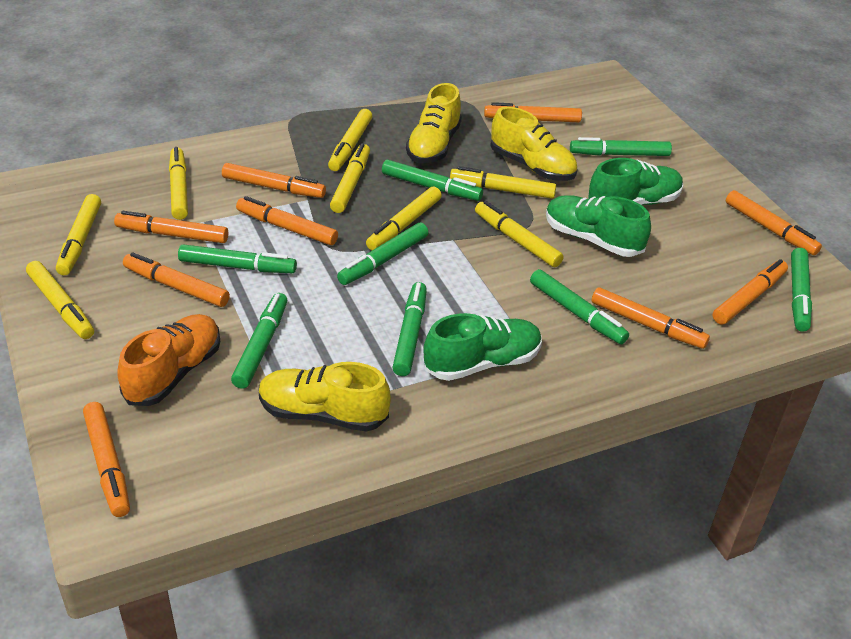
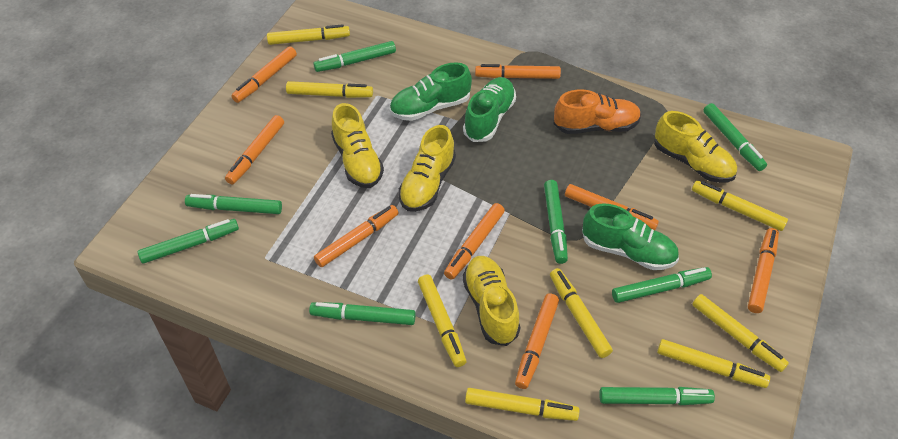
orange marker: [83,402,130,517] [114,211,228,243] [123,252,230,307] [222,163,326,198] [236,196,338,245] [484,102,582,122] [591,288,710,349] [713,259,788,324] [726,190,822,255] = 9 -> [225,115,284,184] [231,46,297,103] [314,205,399,267] [444,203,505,280] [475,64,561,79] [515,293,559,389] [565,184,659,230] [748,228,779,313] = 8
yellow shoe: [259,362,390,432] [406,83,462,163] [490,107,577,181] = 3 -> [331,103,384,188] [399,125,456,212] [462,256,521,346] [654,111,737,183] = 4

